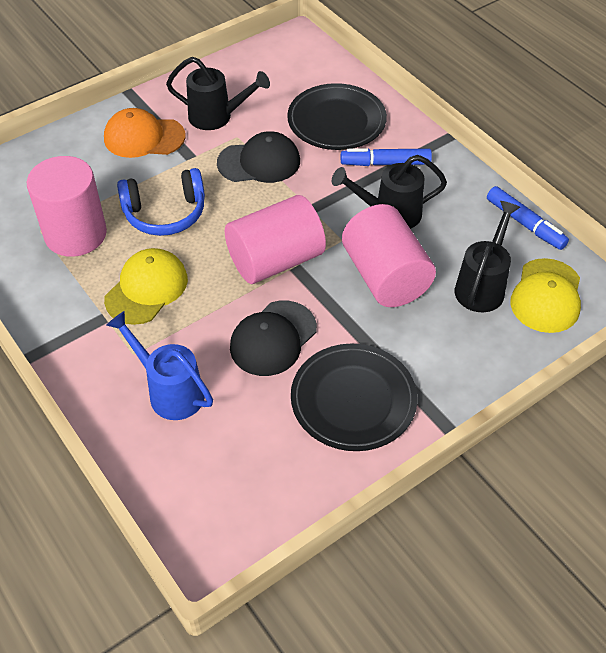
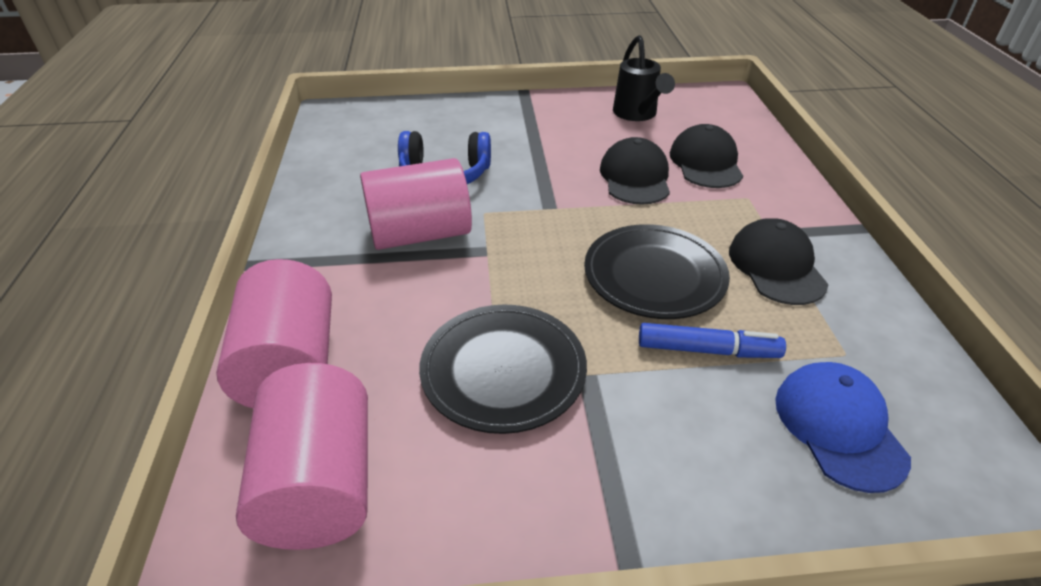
black cap: [217,131,300,183] [230,301,317,376] = 2 -> [600,137,670,205] [670,124,743,188] [729,218,829,305] = 3
black watering can: [166,57,270,130] [332,155,447,229] [455,201,520,312] = 3 -> [613,35,675,121] = 1
blue cap: none = 0 -> [775,362,911,493] = 1
blue marker: [341,148,432,166] [487,186,569,250] = 2 -> [639,323,786,358] = 1
blue watering can: [106,311,213,420] = 1 -> none = 0
orange cap: [104,108,185,158] = 1 -> none = 0
yellow cap: [104,248,188,325] [510,258,581,333] = 2 -> none = 0

